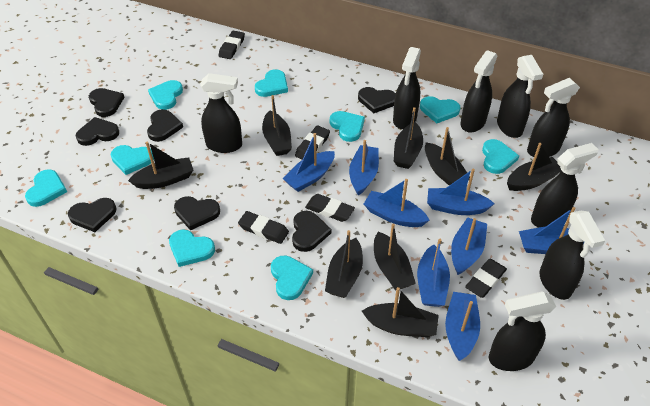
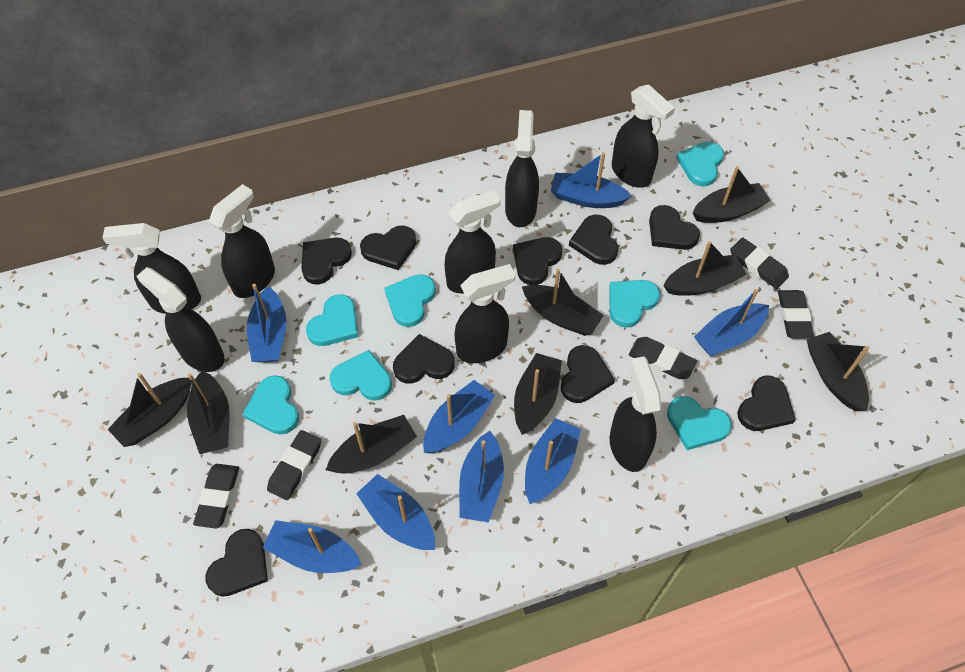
black heart: [68,198,117,232] [76,117,119,146] [89,88,125,117] [147,109,183,142] [174,196,220,230] [292,211,332,252] [358,87,396,113] = 7 -> [205,529,268,597] [301,238,352,285] [360,225,417,270] [393,334,455,384] [513,237,562,285] [561,345,615,403] [569,215,618,265] [649,205,700,250] [737,375,796,431] = 9
turquoise heart: [25,170,67,207] [111,145,154,175] [148,80,183,110] [169,229,215,267] [255,69,288,97] [271,256,313,300] [330,111,365,142] [420,96,460,123] [482,139,519,174] = 9 -> [243,375,299,435] [306,294,359,346] [330,350,392,400] [384,274,436,327] [609,280,660,328] [667,396,732,450] [676,142,724,187] = 7

